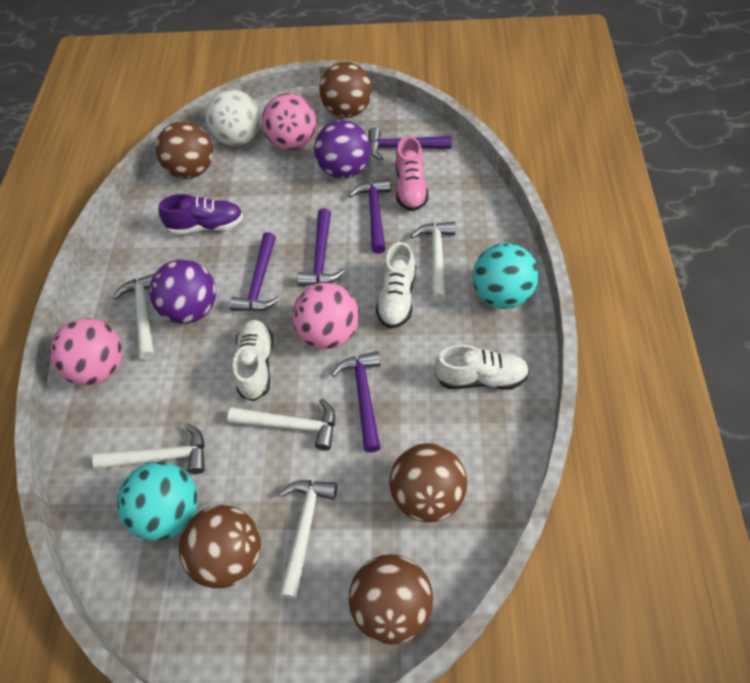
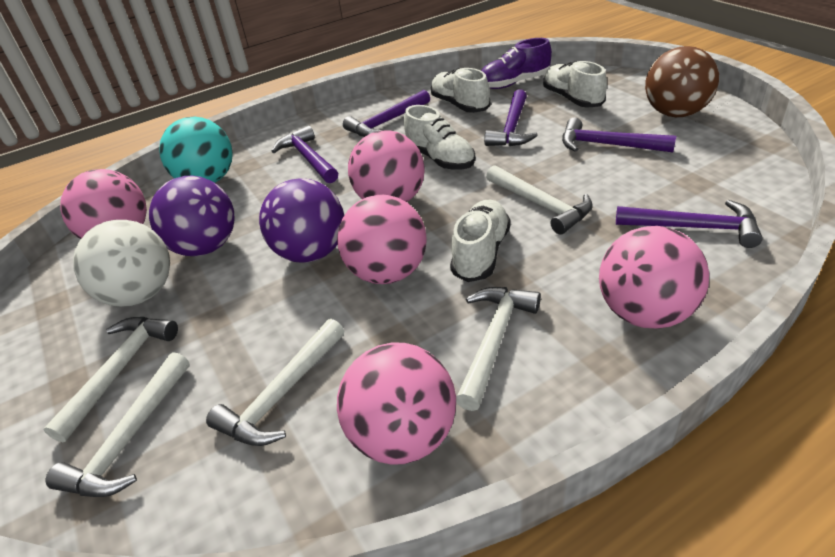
brown ball: [156,121,213,179] [179,505,261,589] [319,62,372,118] [349,554,433,645] [389,443,467,523] = 5 -> [645,46,719,117] = 1
pink ball: [50,318,123,386] [262,94,316,150] [292,283,359,349] = 3 -> [60,169,147,239] [337,195,427,284] [337,343,456,465] [348,130,425,202] [599,226,709,329] = 5
pink shoe: [396,136,429,211] = 1 -> none = 0
turquoise ball: [117,462,198,541] [472,243,539,309] = 2 -> [159,116,233,183] = 1
white shoe: [233,320,273,401] [376,242,416,329] [435,345,529,390] = 3 -> [404,105,475,170] [431,68,490,113] [450,200,510,282] [543,61,607,108] = 4

